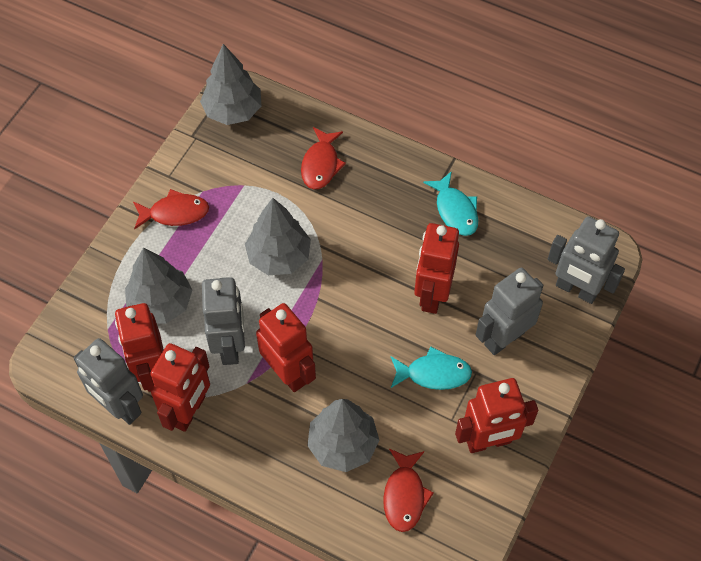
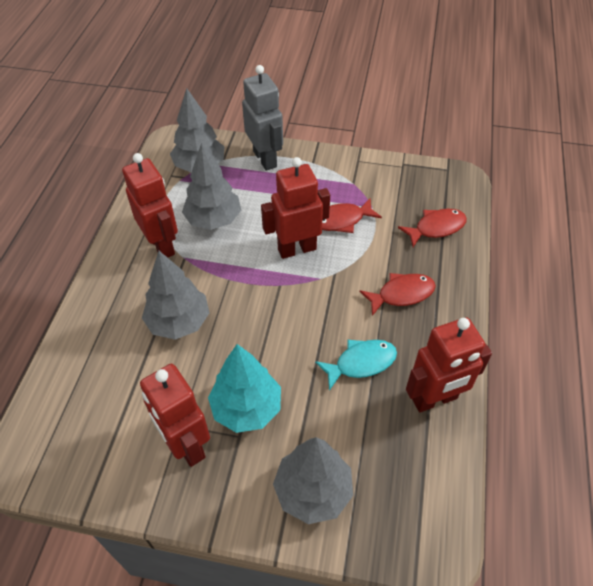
grey robot: [73,338,143,425] [202,277,245,365] [476,268,543,355] [548,216,625,304] = 4 -> [242,65,283,171] = 1
red robot: [115,303,164,392] [150,343,210,432] [256,303,316,392] [414,223,459,314] [455,378,538,453] = 5 -> [122,153,178,258] [140,364,210,467] [261,157,330,259] [406,317,492,412] = 4
turquoise fish: [390,347,472,390] [423,171,478,236] = 2 -> [315,340,397,391] = 1
turquoise tree: none = 0 -> [208,344,281,433] = 1

